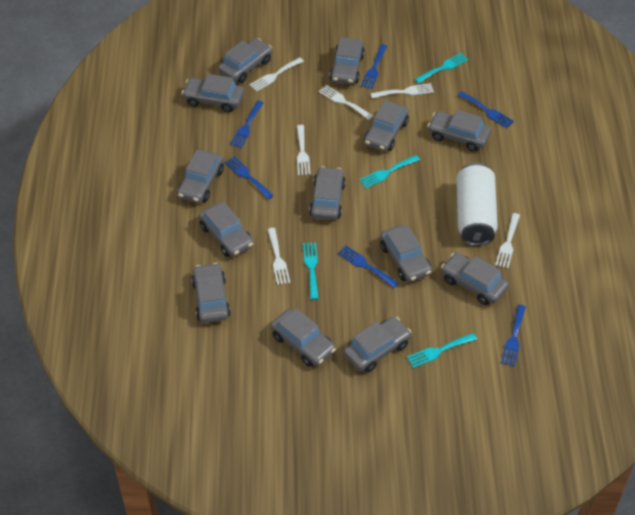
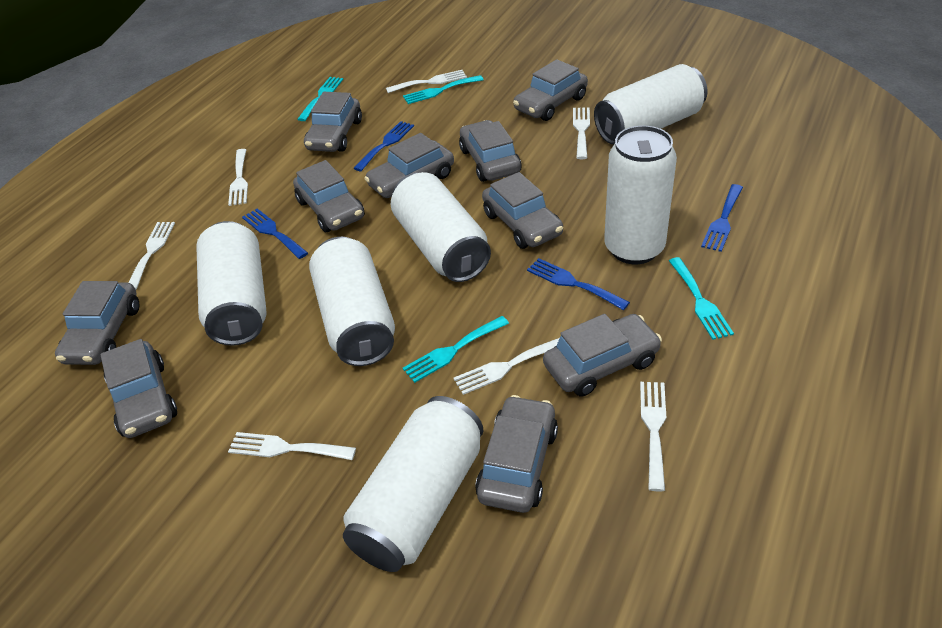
blue fork: [225,156,274,199] [230,101,264,148] [338,245,399,288] [361,44,387,89] [458,91,514,128] [501,305,526,367] = 6 -> [242,209,308,259] [353,121,414,171] [527,258,630,310] [701,184,743,252] = 4
grey car: [177,150,224,203] [182,74,244,112] [191,263,231,323] [199,202,254,257] [218,38,272,83] [270,308,336,367] [309,166,346,220] [329,37,365,85] [343,317,411,372] [364,100,409,151] [380,225,432,282] [427,110,491,152] [441,253,509,305] = 13 -> [55,281,139,365] [100,339,177,438] [293,160,365,232] [304,92,362,152] [364,133,454,198] [459,120,521,182] [475,395,558,513] [482,172,563,249] [513,59,588,121] [543,314,662,396] = 10
white can: [456,163,498,246] = 1 -> [196,221,266,346] [309,237,395,366] [343,396,484,572] [391,172,491,282] [594,64,707,144] [604,125,677,264] = 6
white fork: [249,57,304,92] [267,228,290,285] [297,125,311,175] [319,85,373,120] [370,83,434,98] [495,213,520,268] = 6 -> [128,222,175,290] [228,149,248,206] [228,432,356,460] [386,70,467,93] [453,338,560,395] [573,107,590,159] [640,382,666,492] = 7

